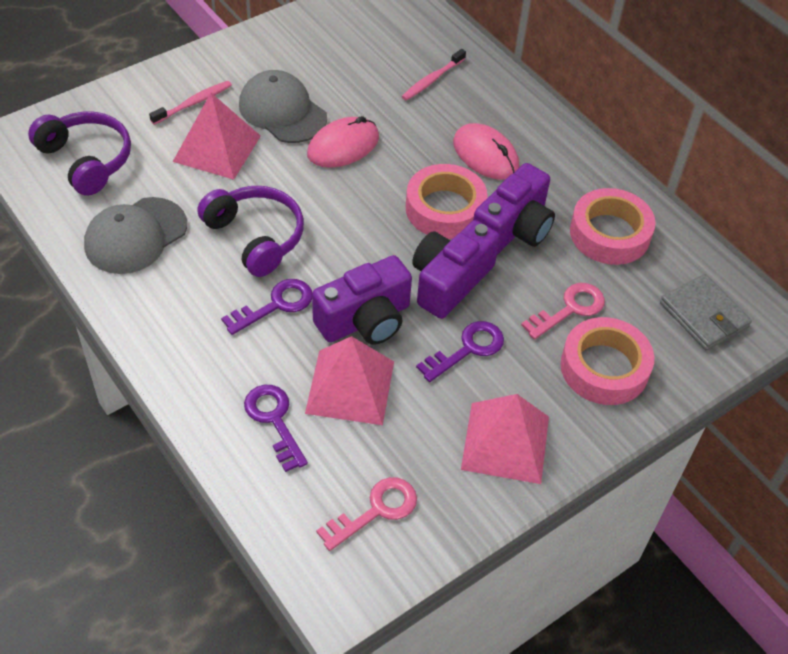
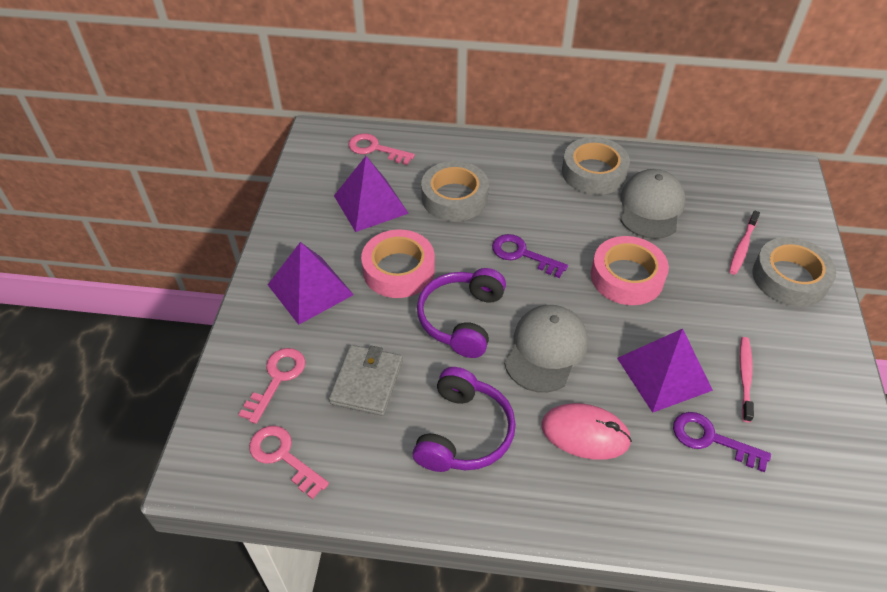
grey tape: none = 0 -> [421,161,489,221] [562,137,630,195] [753,237,836,307] = 3
pink key: [316,477,417,551] [521,283,605,340] = 2 -> [238,348,306,424] [249,426,329,499] [348,133,415,165] = 3
pink mouse: [307,116,379,168] [453,123,519,180] = 2 -> [542,403,632,460] = 1
pink pyramid: [173,93,261,180] [305,336,394,425] [461,394,549,484] = 3 -> none = 0
pink tape: [406,164,488,239] [561,317,654,405] [570,188,656,265] = 3 -> [361,230,435,298] [591,236,669,305] = 2
purple camera: [312,255,412,345] [412,220,500,319] [473,163,555,255] = 3 -> none = 0
purple key: [221,279,312,335] [244,385,308,472] [416,321,504,382] = 3 -> [492,234,568,278] [673,412,771,472] = 2
purple pyramid: none = 0 -> [268,242,354,325] [334,156,409,232] [617,329,713,413] = 3

